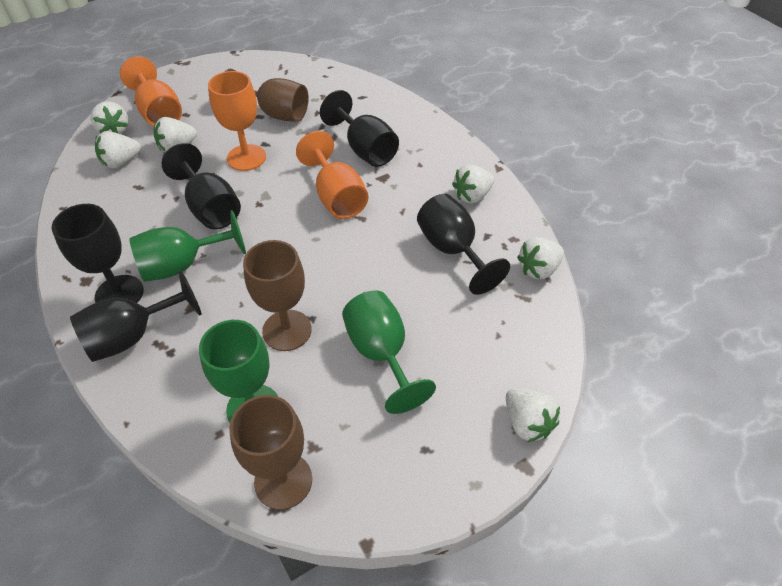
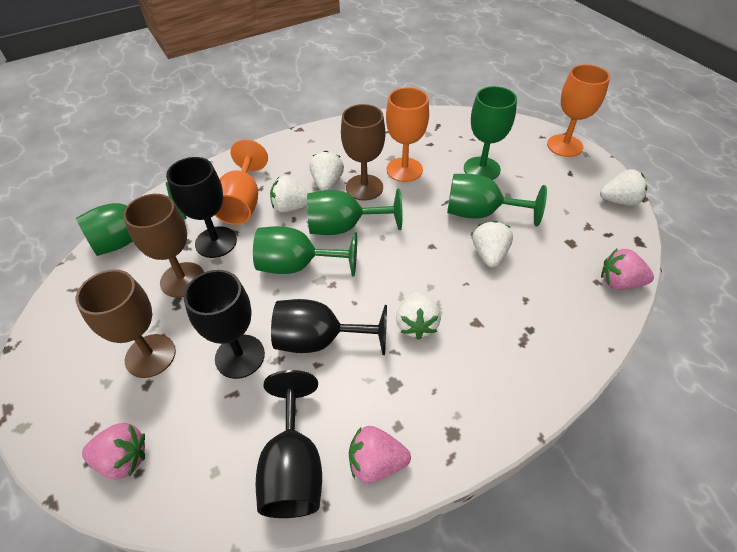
black goblet: [51,204,144,303] [70,270,202,362] [161,143,241,229] [320,90,399,167] [417,194,510,295] = 5 -> [166,157,237,258] [183,270,265,379] [256,370,322,518] [271,299,387,355] = 4
green goblet: [129,210,246,282] [199,320,278,423] [342,291,436,414] = 3 -> [76,182,187,256] [253,226,357,276] [307,189,403,235] [447,174,547,226] [464,86,517,180] = 5
pink strawberry: none = 0 -> [82,423,145,479] [349,426,411,483] [601,249,654,290] = 3
white strawberry: [90,101,129,134] [95,131,141,169] [154,117,197,152] [452,164,494,203] [506,388,560,442] [517,237,564,279] = 6 -> [270,176,310,212] [309,151,344,191] [396,292,441,340] [473,221,513,267] [600,169,647,206] = 5

